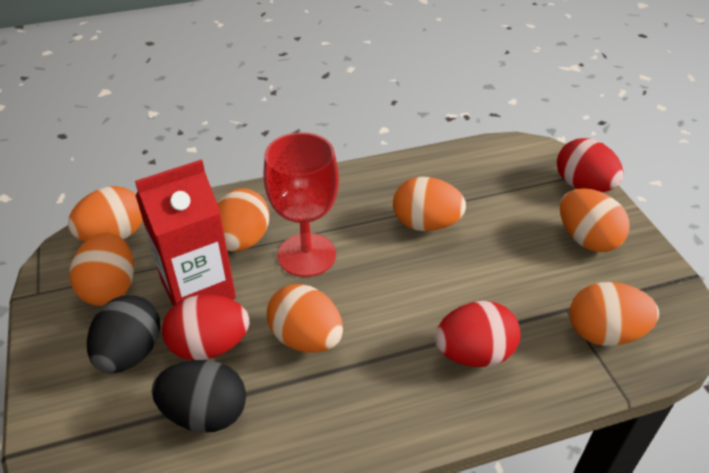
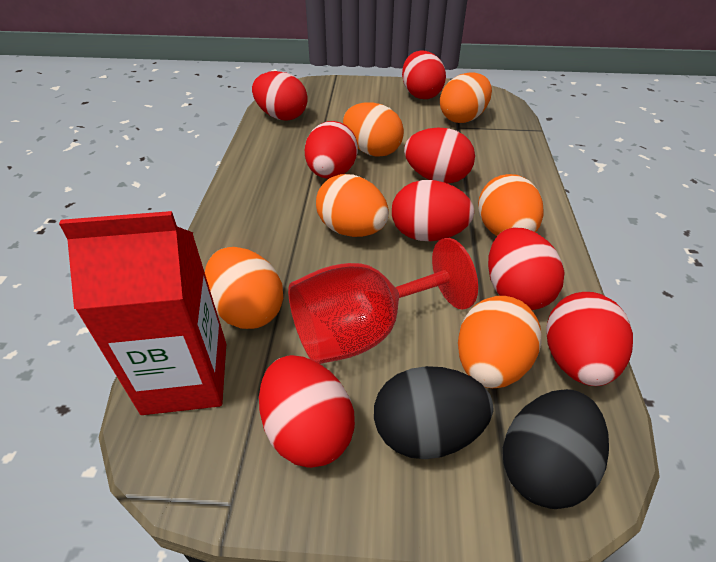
orange egg: [68,186,143,242] [70,232,134,306] [217,188,270,252] [267,284,343,353] [393,177,466,231] [560,188,630,252] [569,282,659,346] = 7 -> [205,247,283,329] [316,174,389,237] [343,102,404,157] [440,73,492,123] [458,296,541,388] [478,174,543,236] = 6
red egg: [162,295,249,360] [435,301,520,367] [557,138,623,192] = 3 -> [252,71,308,120] [259,355,355,468] [305,121,358,179] [392,180,474,241] [402,50,446,99] [404,127,475,184] [488,228,565,310] [546,292,633,386] = 8

